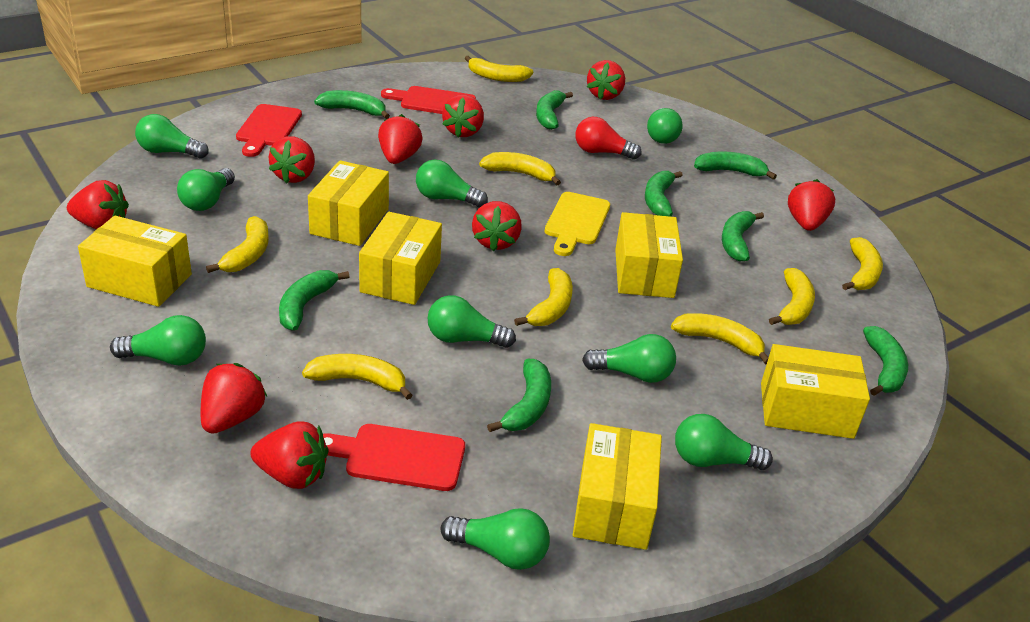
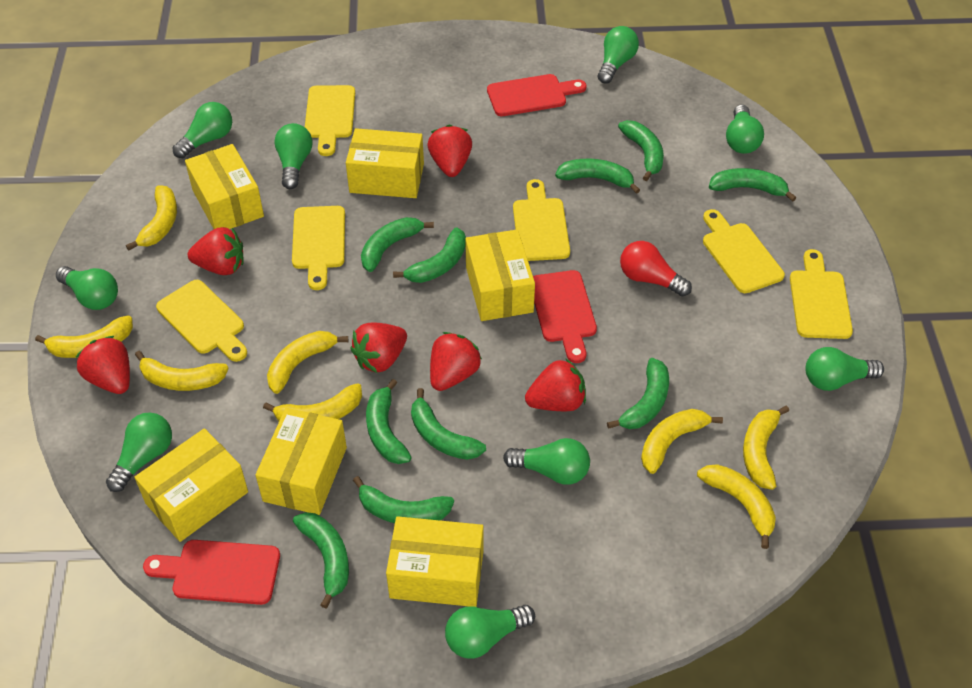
green banana: [279,270,350,331] [314,90,390,119] [487,359,551,432] [536,90,573,130] [645,171,683,217] [694,151,777,180] [722,211,764,262] [863,326,908,396] = 8 -> [293,512,349,608] [353,476,454,523] [361,217,434,272] [366,379,412,464] [393,227,466,283] [411,388,486,460] [555,158,640,194] [607,358,669,429] [618,120,664,181] [709,168,796,202] = 10
red strawberry: [67,180,129,229] [201,363,267,434] [250,421,329,489] [269,136,315,184] [378,114,423,164] [442,94,484,137] [472,201,522,251] [587,60,625,100] [788,179,835,231] = 9 -> [76,336,130,394] [188,227,244,275] [350,322,407,373] [428,125,472,177] [430,332,482,391] [525,358,586,411] = 6
yellow cutting board: [545,192,610,256] = 1 -> [156,280,247,362] [292,206,345,290] [305,85,355,156] [513,179,570,261] [703,209,785,293] [790,249,853,339] = 6

